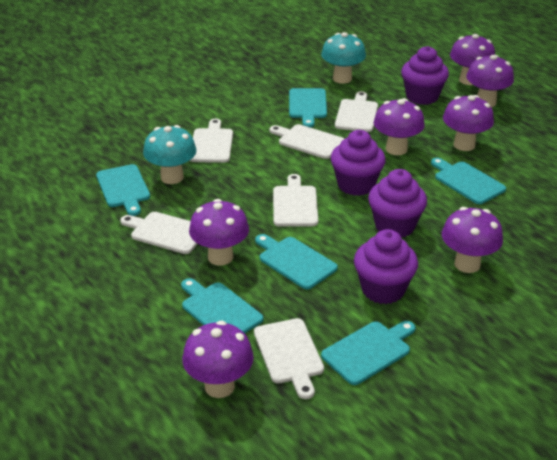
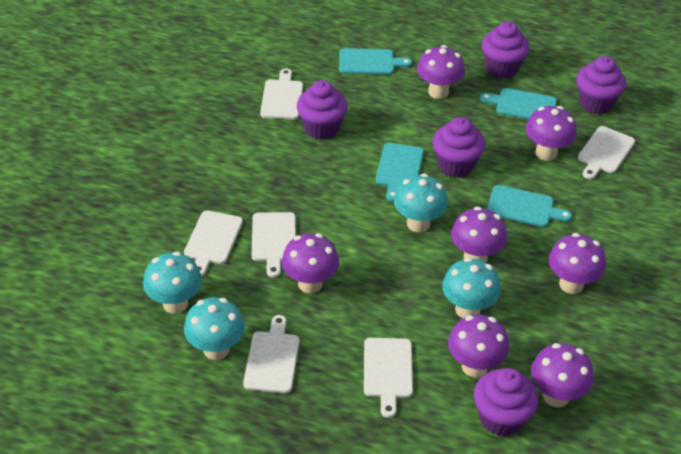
purple cupcake: [331,130,386,196] [354,229,418,304] [368,169,427,238] [401,46,449,105] = 4 -> [297,80,348,140] [433,117,485,178] [474,368,539,437] [482,21,529,78] [577,56,626,114] = 5
turquoise cutting board: [96,164,150,216] [181,278,263,333] [255,234,338,289] [289,88,327,128] [321,321,416,385] [431,158,506,204] = 6 -> [339,48,412,75] [376,143,424,201] [480,88,557,119] [487,185,572,227] = 4
turquoise mushroom: [143,125,197,184] [321,32,366,84] = 2 -> [143,252,202,314] [184,297,245,360] [394,173,448,232] [442,257,501,318] = 4

